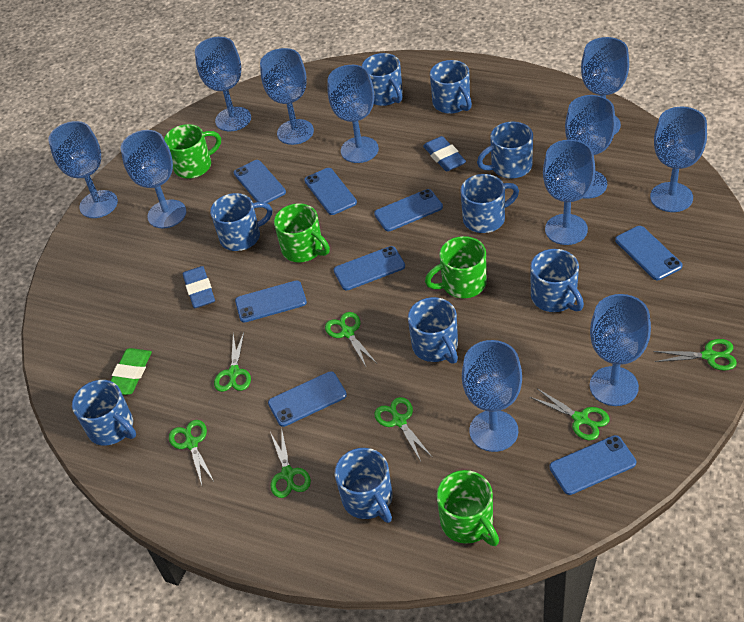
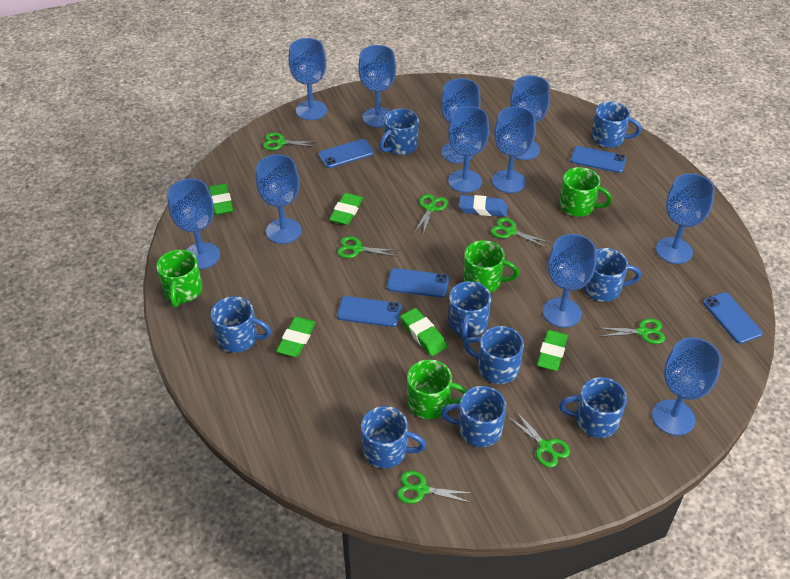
blue eraser: [182,266,215,308] [423,136,466,172] = 2 -> [459,195,507,217] = 1
blue phone: [234,160,286,203] [235,280,307,323] [268,371,347,427] [304,168,357,215] [334,246,405,290] [374,189,443,231] [549,435,636,495] [615,226,683,280] = 8 -> [318,139,374,168] [337,296,401,327] [387,268,449,298] [571,146,626,173] [703,292,763,344] = 5
green eraser: [110,348,152,395] = 1 -> [209,184,233,215] [276,317,316,357] [329,193,363,225] [400,308,447,356] [537,330,568,371] = 5

